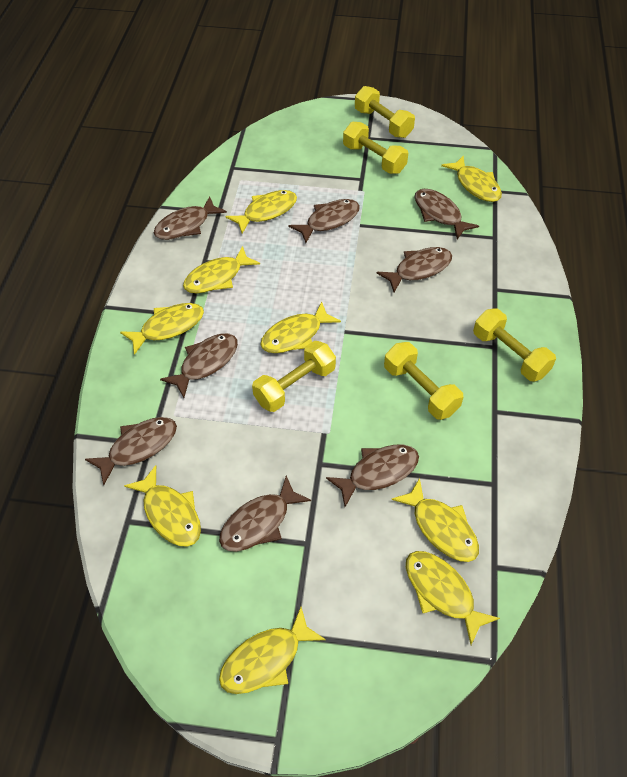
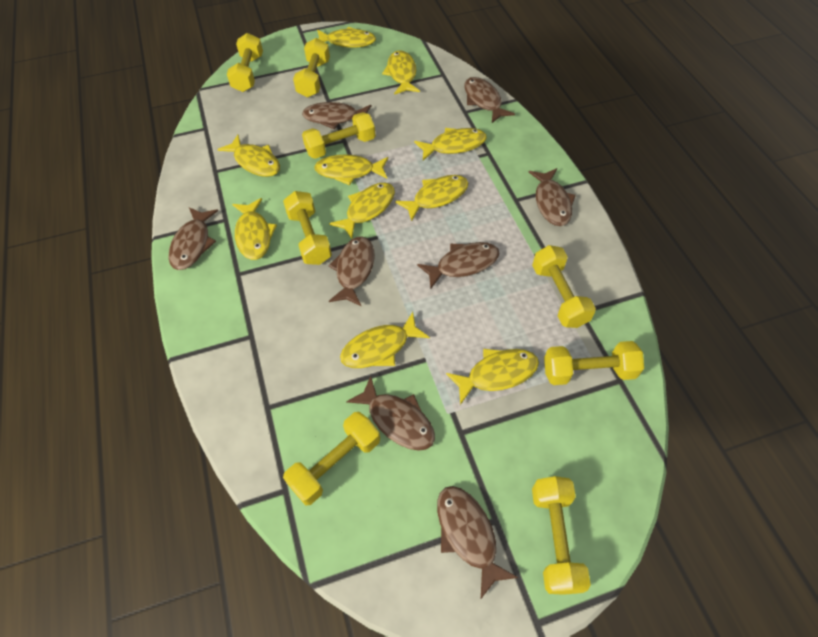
yellow dumbbell: [252,341,336,412] [343,122,408,174] [355,86,415,138] [384,342,464,420] [473,309,556,382] = 5 -> [227,33,263,92] [283,191,332,265] [283,412,380,505] [293,38,330,97] [302,112,375,159] [532,245,596,328] [532,476,591,595] [544,341,644,385] = 8
yellow fish: [120,303,204,355] [124,465,201,547] [183,246,260,294] [219,607,326,694] [226,190,297,234] [260,302,341,353] [391,478,479,562] [406,551,500,645] [441,155,502,202] = 9 -> [217,135,280,177] [232,198,277,260] [314,154,388,185] [317,27,376,48] [329,183,395,239] [340,312,430,368] [382,50,420,95] [395,175,468,222] [414,128,487,160] [446,349,539,405] = 10

